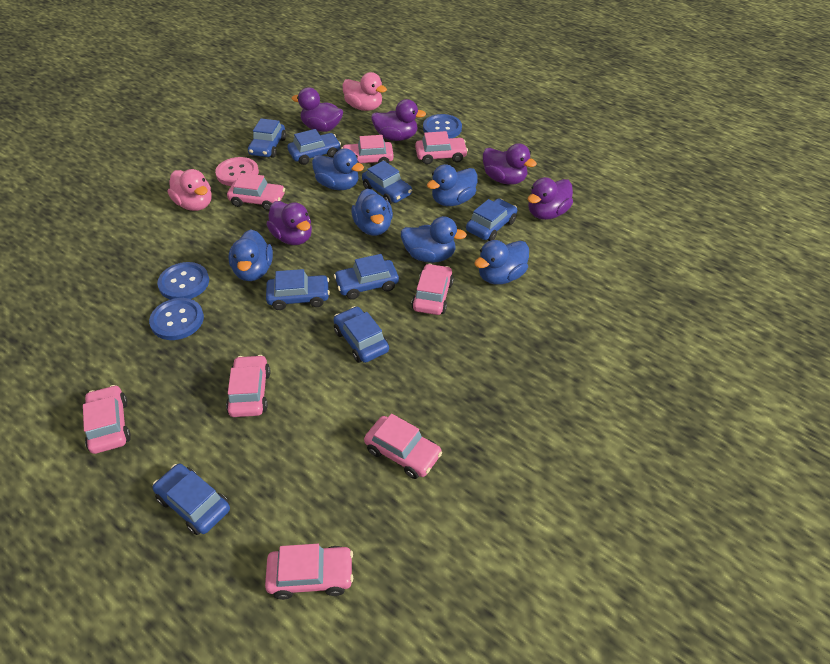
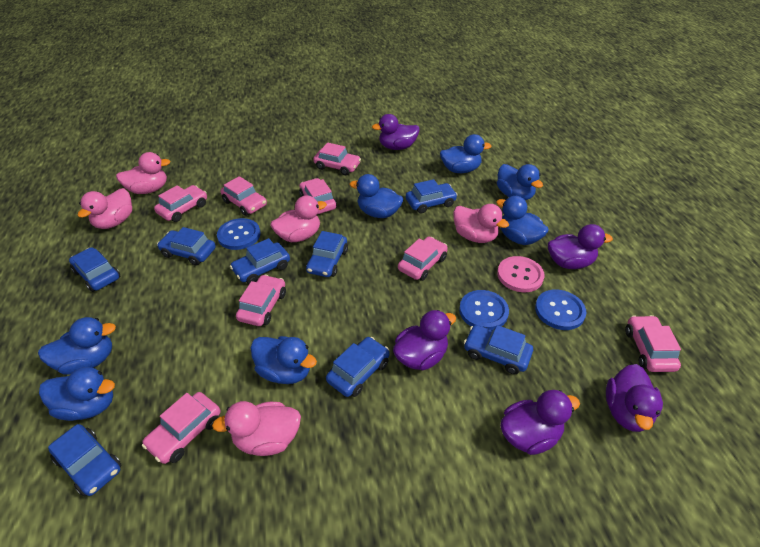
blue duck: [228,230,273,281] [312,149,364,190] [351,189,393,236] [401,216,467,263] [427,164,478,206] [474,240,529,285] = 6 -> [38,317,116,375] [39,367,115,421] [251,336,317,384] [350,174,403,218] [440,134,491,173] [496,196,549,245] [497,164,543,200] = 7
pink duck: [168,169,212,211] [342,72,387,111] = 2 -> [77,188,132,229] [116,152,171,194] [212,401,301,456] [271,195,327,242] [453,204,509,243] = 5

